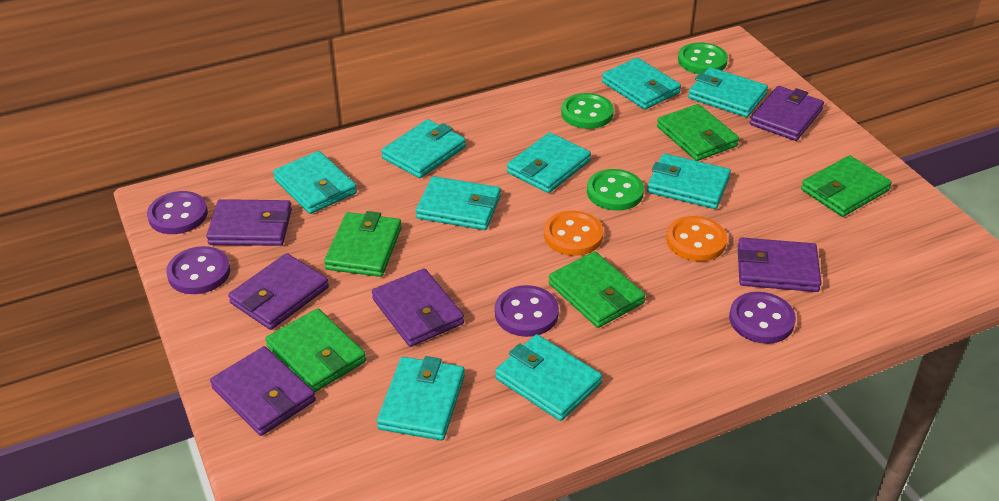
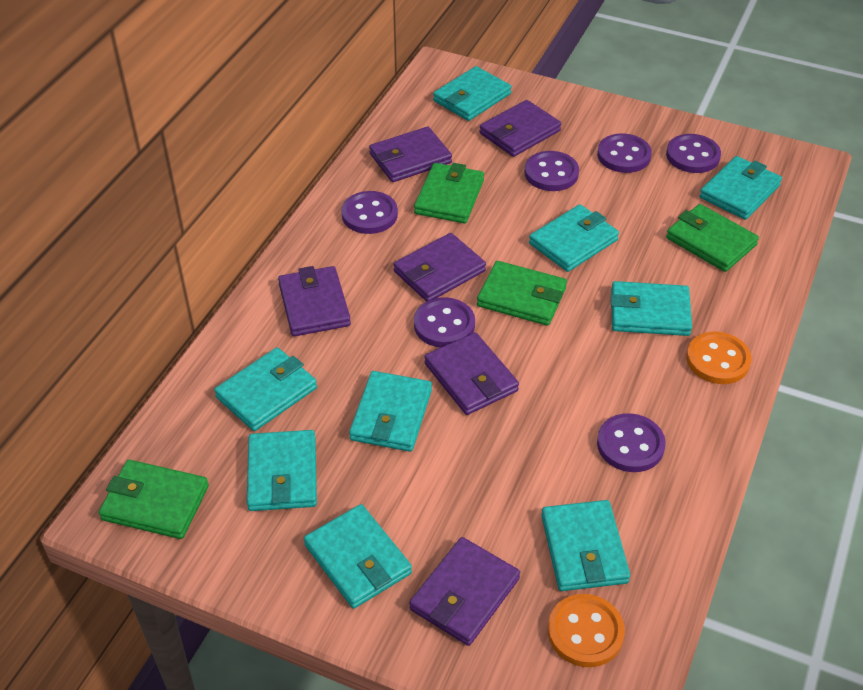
green button: [561,93,614,129] [587,169,644,211] [678,43,728,74] = 3 -> none = 0
green wallet: [265,308,366,392] [324,211,402,277] [549,251,645,328] [657,104,739,161] [801,155,892,217] = 5 -> [99,460,209,539] [414,163,484,223] [477,261,567,326] [666,204,759,272] = 4
purple button: [147,191,208,234] [166,246,230,294] [495,285,559,337] [729,292,796,344] = 4 -> [341,191,398,234] [414,297,475,347] [525,151,579,191] [597,133,652,173] [597,413,666,472] [666,134,721,173] = 6

